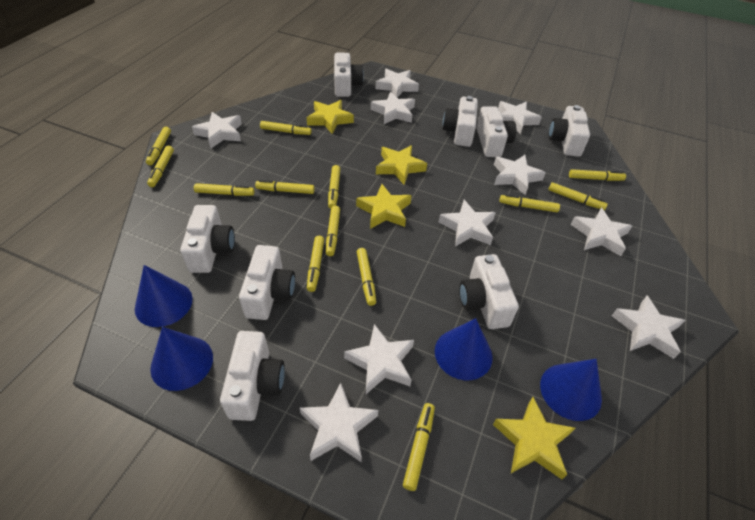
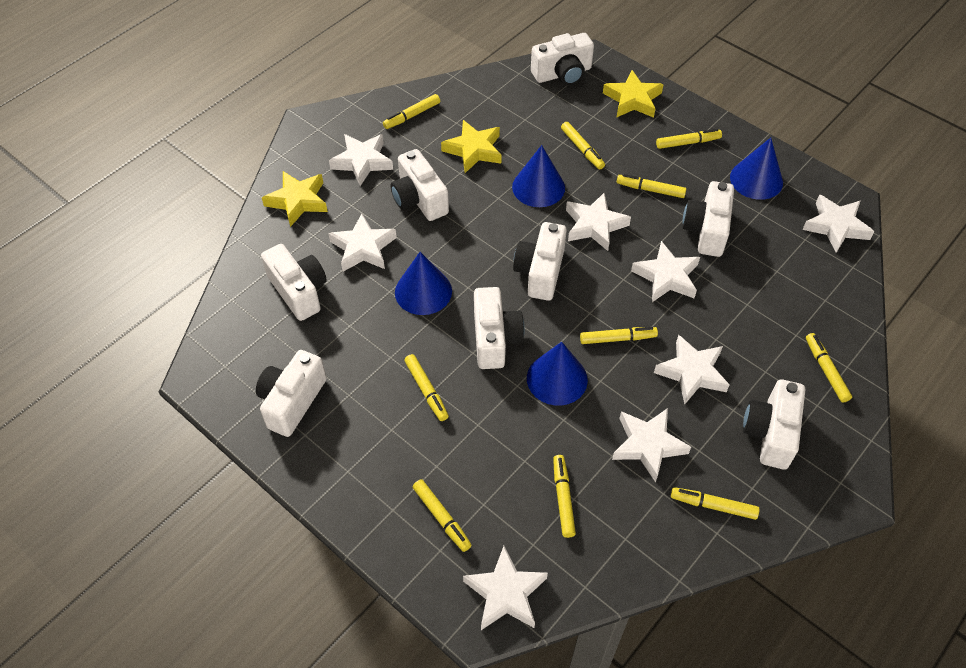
white star: [192,112,242,148] [300,383,378,462] [344,324,414,394] [371,92,415,124] [376,69,419,98] [438,200,496,247] [494,155,546,195] [498,101,542,134] [571,207,632,256] [612,296,685,359] = 10 -> [328,213,397,272] [329,134,393,186] [463,546,548,630] [566,192,631,251] [612,408,691,482] [631,241,700,302] [654,334,730,404] [803,194,875,253] = 8
yellow marker: [146,127,171,165] [147,146,174,187] [194,183,254,196] [255,180,314,194] [260,121,312,135] [307,236,324,292] [326,206,340,256] [328,165,340,209] [357,248,376,306] [403,403,435,491] [499,194,560,212] [548,182,608,210] [569,169,626,181] = 13 -> [383,94,440,129] [404,354,449,421] [413,479,471,552] [553,455,576,538] [561,122,605,169] [580,327,658,344] [617,174,686,198] [656,129,722,149] [671,487,759,520] [806,333,852,403] = 10
yellow star: [307,100,354,134] [356,184,412,229] [376,145,427,185] [493,397,575,479] = 4 -> [262,171,328,227] [441,120,502,173] [603,70,664,118] = 3

